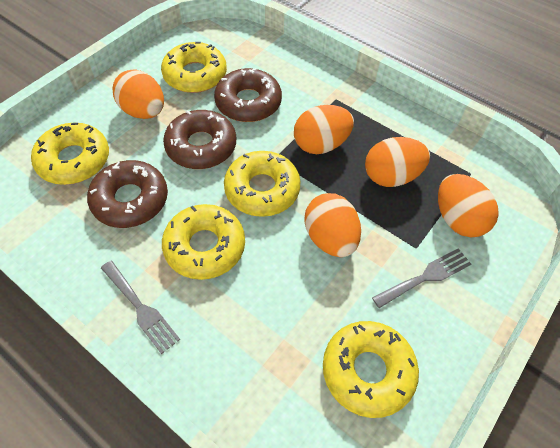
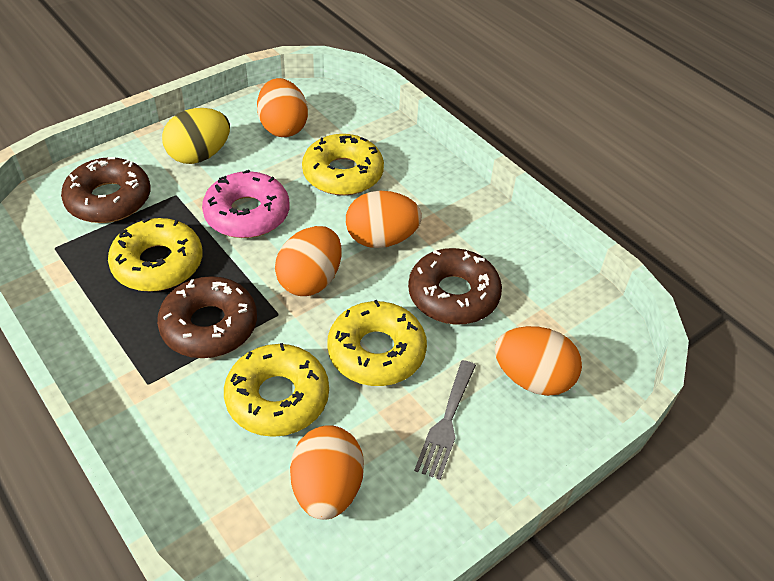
grey fork: [101,261,180,354] [372,248,471,308] = 2 -> [414,360,476,480] = 1
pink donut: none = 0 -> [202,170,289,238] = 1
yellow donut: [31,123,109,185] [161,42,227,93] [162,204,245,280] [224,151,301,217] [323,321,419,418] = 5 -> [108,217,202,292] [224,343,329,437] [302,134,384,196] [327,300,427,386] = 4
yellow egg: none = 0 -> [162,108,230,164] = 1

